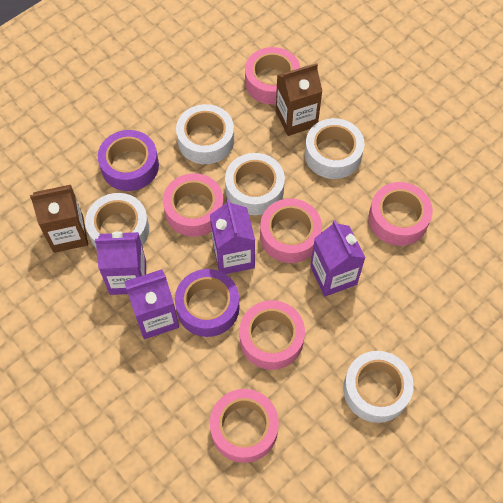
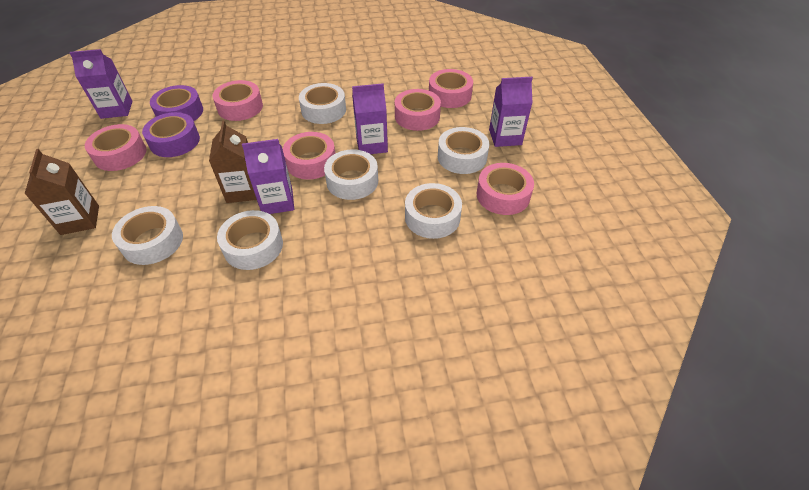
white tape: [85,193,149,249] [176,104,234,164] [225,153,285,215] [305,118,364,179] [343,351,414,423] = 5 -> [112,206,183,265] [217,210,283,270] [299,83,346,124] [324,149,378,200] [405,183,462,239] [438,127,489,174] = 6

